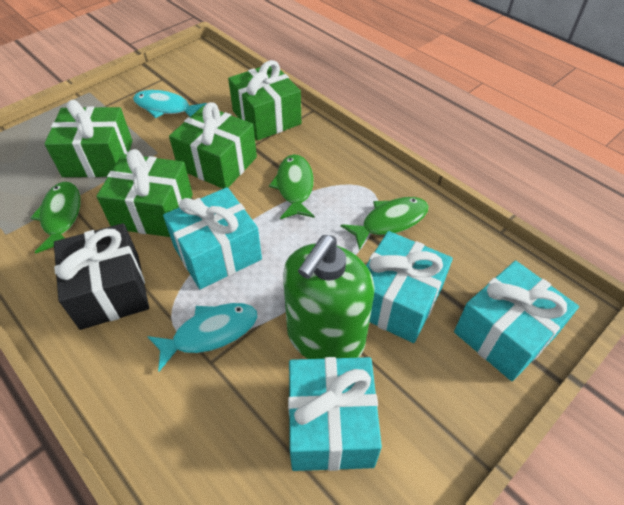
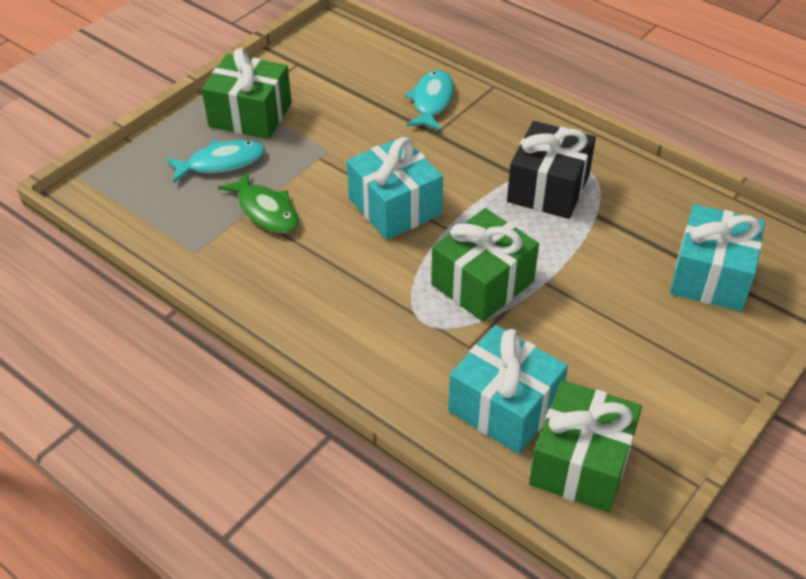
green fish: [31,182,80,254] [269,154,315,219] [341,197,429,250] = 3 -> [218,171,299,233] = 1
green gift: [44,100,132,178] [96,149,193,237] [169,102,257,189] [228,60,301,141] = 4 -> [202,48,292,139] [431,208,539,322] [529,380,642,512] = 3
green soap dispenser: [283,235,375,359] = 1 -> none = 0
turquoise gift: [163,187,262,289] [288,357,382,471] [366,231,453,343] [454,261,579,381] = 4 -> [347,137,443,240] [448,325,568,454] [670,204,765,312] = 3

